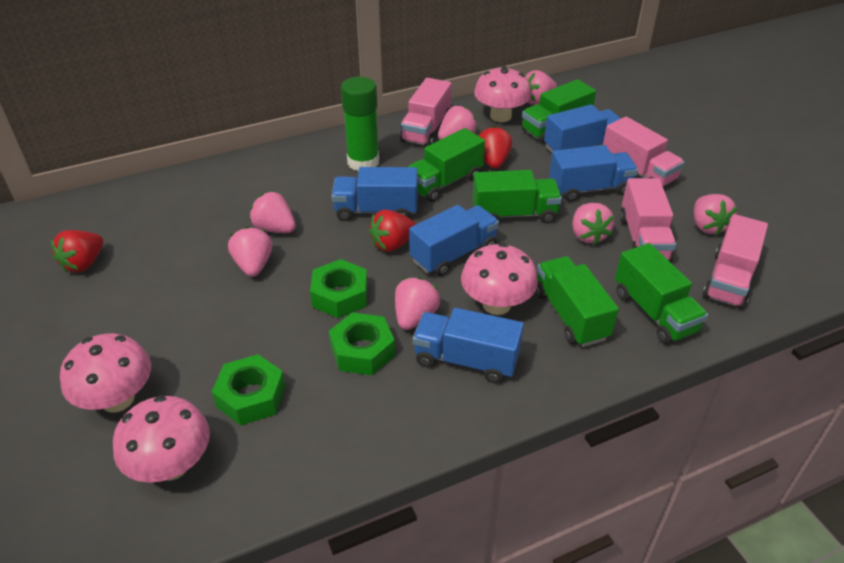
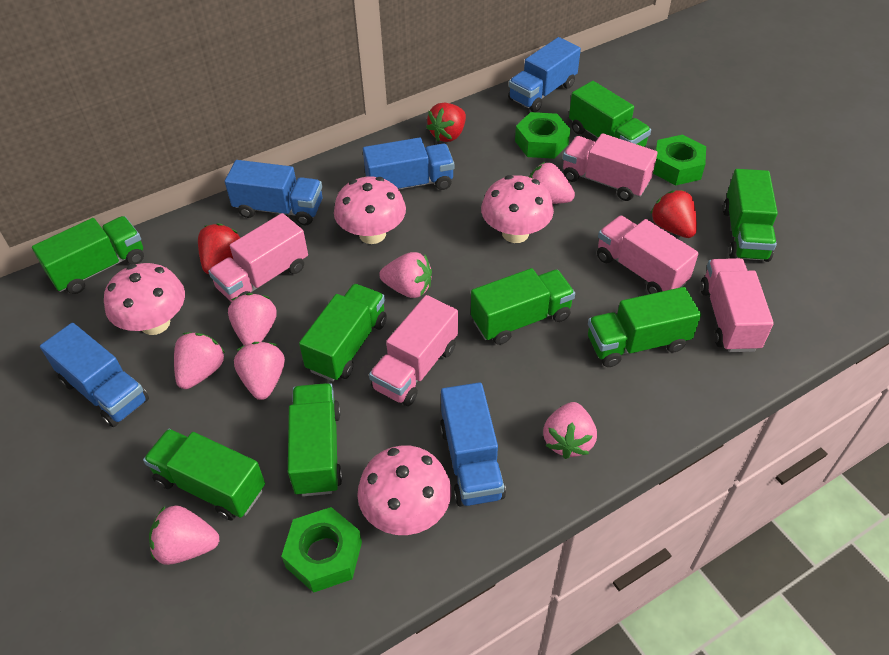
green glue stick: [341,77,379,171] = 1 -> none = 0
green truck: [408,128,485,202] [472,170,562,223] [522,79,596,144] [535,256,619,347] [615,243,708,344] = 5 -> [32,216,144,294] [143,429,265,521] [288,383,343,496] [299,284,387,381] [471,268,575,345] [569,81,651,147] [588,287,701,367] [723,169,778,262] = 8
pink truck: [400,78,451,147] [603,117,684,186] [620,178,676,262] [703,214,768,309] = 4 -> [208,213,308,302] [369,295,458,406] [563,133,658,201] [597,216,699,294] [700,258,774,352] = 5

